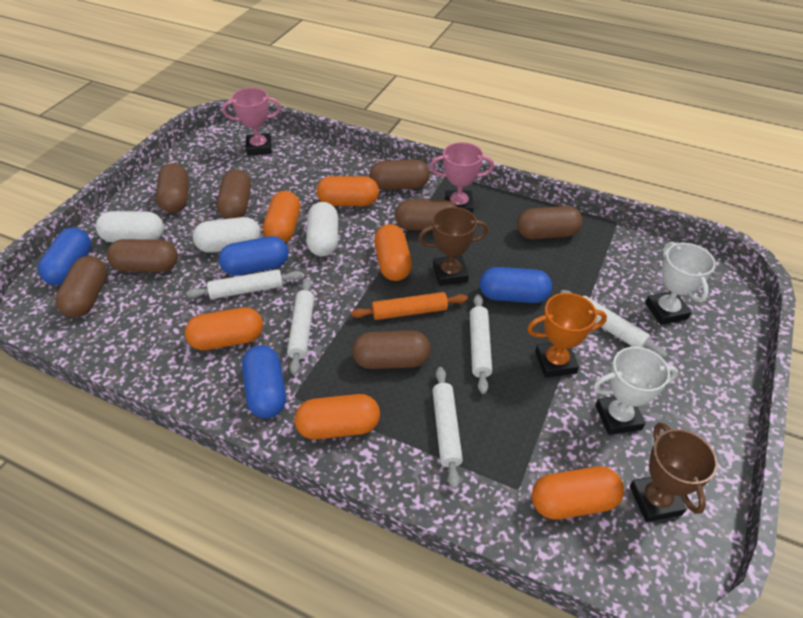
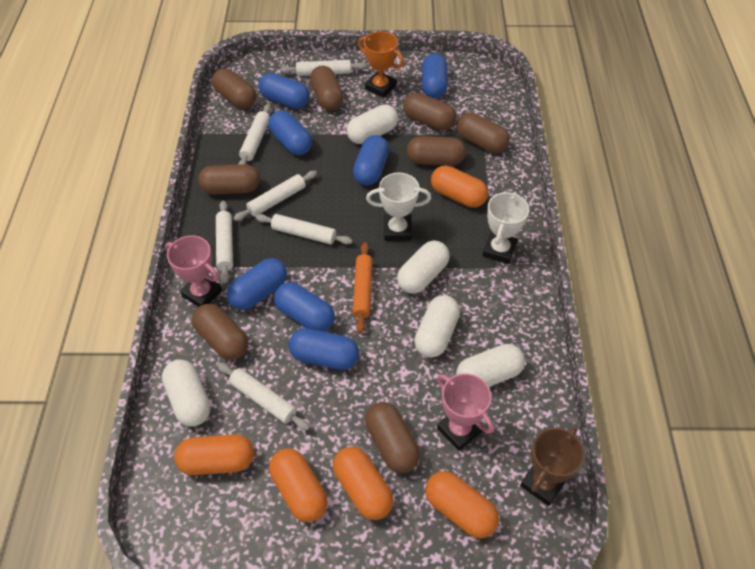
blue capsule: [38,228,91,285] [219,236,289,276] [242,345,286,418] [480,267,552,303] = 4 -> [227,258,287,310] [258,73,309,109] [268,111,312,155] [274,282,335,332] [289,328,359,370] [353,135,389,185] [422,53,448,99] = 7
brown trophy: [418,207,488,286] [630,422,718,522] = 2 -> [520,427,585,506] = 1
orange capsule: [185,308,263,350] [263,191,300,243] [295,394,380,439] [317,176,379,206] [374,224,412,281] [532,466,624,520] = 6 -> [174,434,254,475] [269,448,328,522] [333,447,394,520] [425,471,499,539] [431,165,488,208] = 5
white capsule: [96,211,164,242] [193,217,261,253] [306,202,338,256] = 3 -> [162,359,211,427] [346,104,398,144] [397,240,450,294] [414,295,460,358] [456,344,525,387] = 5
white rolling pin: [186,269,303,299] [287,279,314,374] [432,367,463,489] [470,294,492,394] [560,290,668,358] = 5 -> [216,201,233,283] [217,362,310,431] [234,171,317,221] [238,104,271,165] [255,214,353,245] [280,60,367,76] = 6

